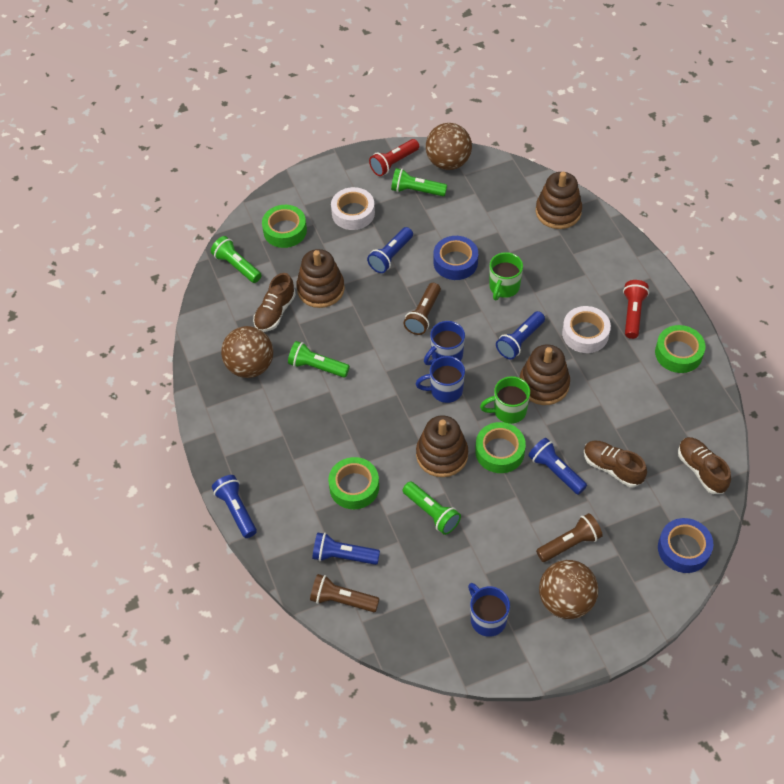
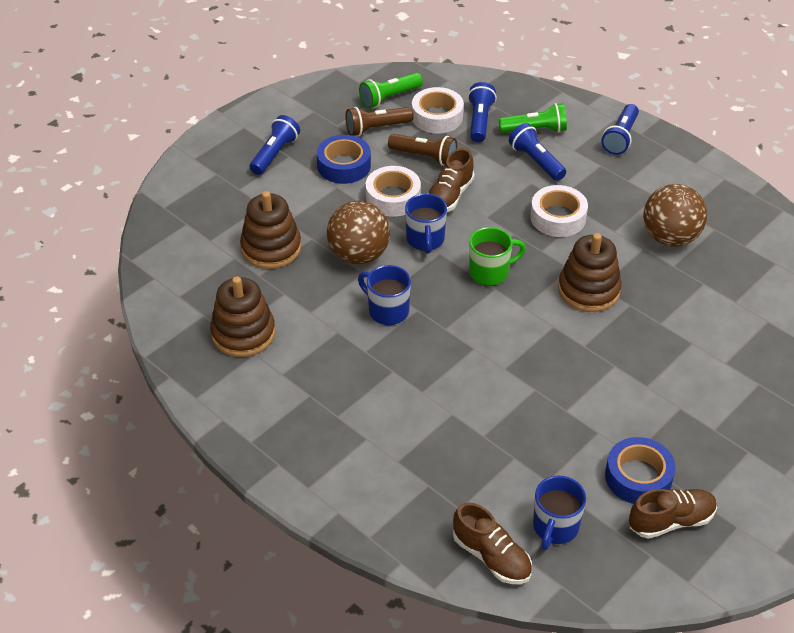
blue flashlight: [212,475,257,538] [312,532,380,565] [367,227,413,273] [496,311,545,359] [528,438,587,495] = 5 -> [250,115,300,175] [468,82,497,143] [509,123,566,181] [601,104,639,155] = 4
brown ball: [221,326,273,378] [426,123,472,170] [539,560,598,619] = 3 -> [327,201,390,264] [643,184,707,247] = 2
brown flashlight: [310,574,379,612] [403,283,441,335] [536,513,603,562] = 3 -> [345,107,414,136] [388,134,457,166] = 2
brown stacking toy: [296,249,345,308] [416,415,468,477] [520,344,570,405] [536,172,582,229] = 4 -> [210,276,275,357] [240,191,301,269] [558,233,622,312] = 3
green flashlight: [211,236,262,283] [288,341,350,378] [391,168,447,196] [403,481,461,535] = 4 -> [359,73,423,108] [499,103,567,133] = 2
green mug: [480,376,530,424] [490,252,523,300] = 2 -> [469,227,526,286] = 1
green tape: [262,205,307,248] [328,457,379,509] [475,422,526,473] [655,325,705,373] = 4 -> none = 0
red flashlight: [369,139,419,176] [623,280,649,339] = 2 -> none = 0
white tape: [331,187,375,230] [562,306,611,353] = 2 -> [366,166,421,217] [412,87,464,134] [530,185,588,237] = 3

